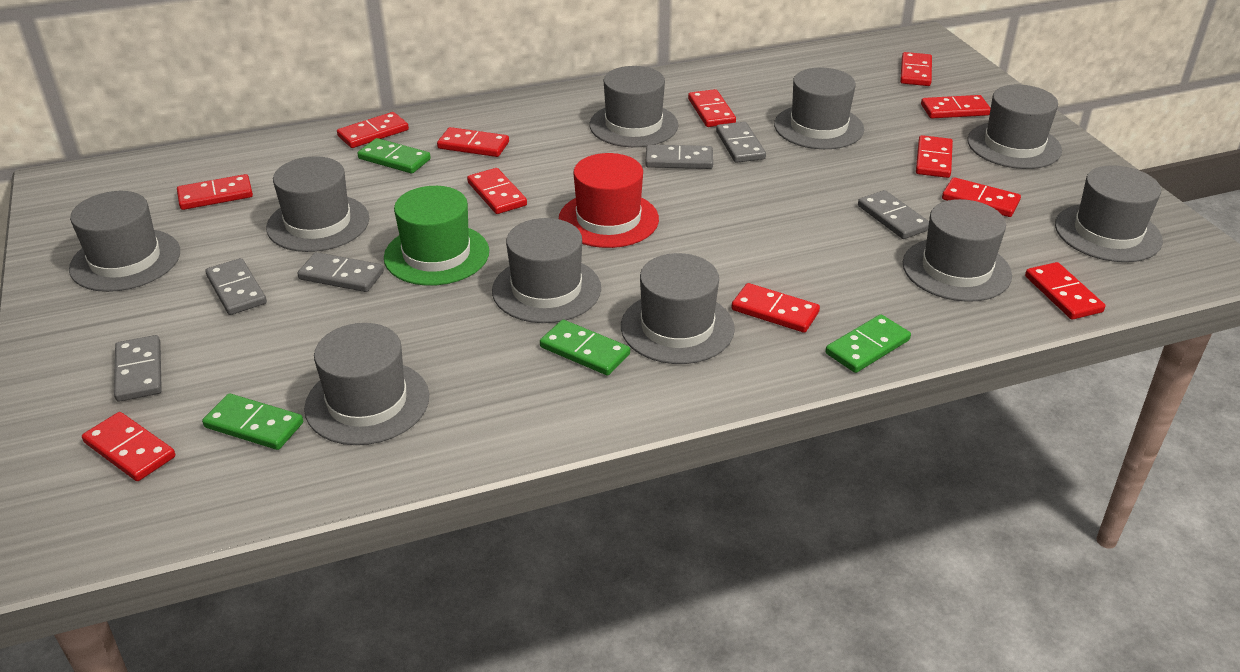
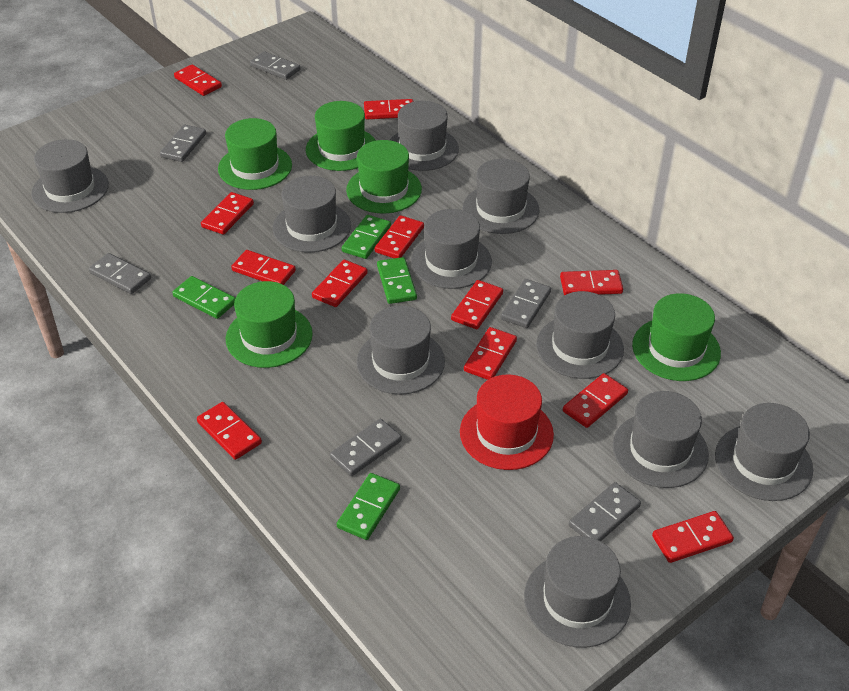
green hat: [384,186,489,286] = 1 -> [218,118,292,190] [226,281,313,368] [306,101,376,171] [346,140,422,213] [632,293,721,381] = 5

